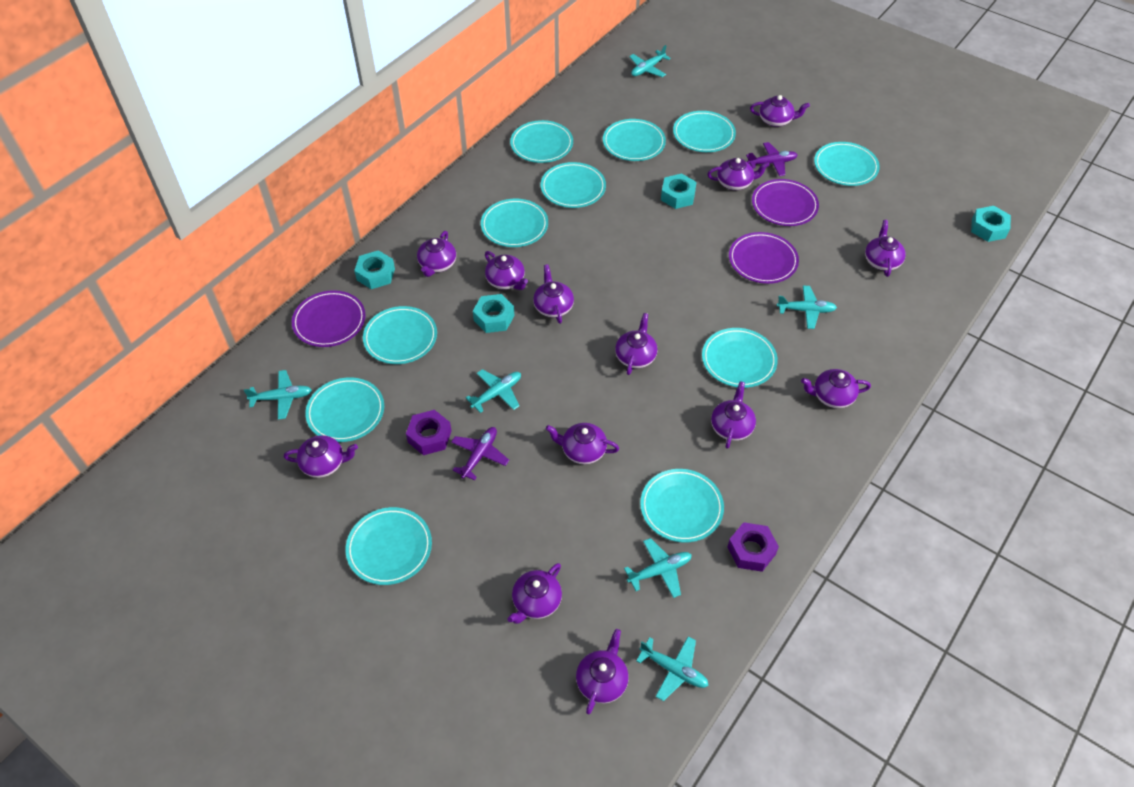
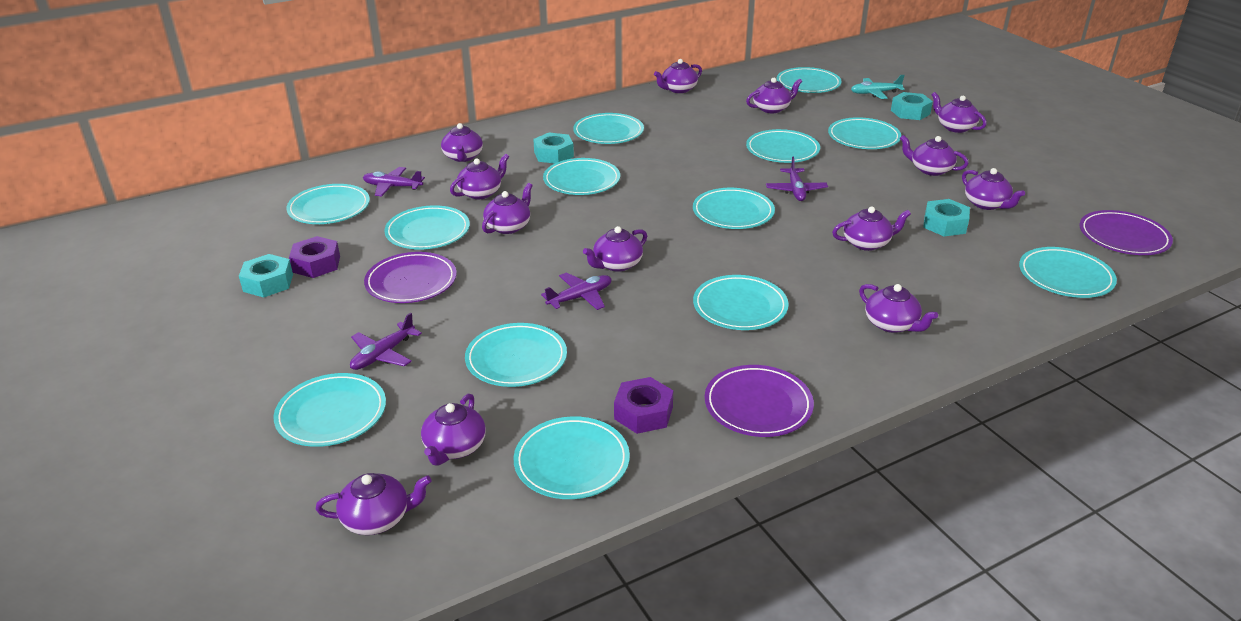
purple plane: [451,427,509,480] [746,142,797,176] = 2 -> [350,313,422,370] [363,167,425,196] [541,273,612,310] [766,156,828,201] = 4
turquoise plane: [244,370,312,420] [466,369,521,413] [624,538,692,598] [629,45,671,77] [636,636,709,701] [777,286,837,329] = 6 -> [851,75,904,99] = 1
turquoise plate: [305,377,384,442] [346,507,432,585] [363,306,437,364] [481,199,548,247] [510,120,573,163] [541,162,606,208] [603,119,666,161] [640,469,724,543] [673,111,736,152] [702,328,778,388] [814,142,880,186] = 11 -> [273,373,386,447] [287,184,370,224] [384,205,470,250] [465,323,567,387] [513,416,630,499] [543,158,620,195] [573,113,644,144] [693,188,775,229] [693,275,789,330] [746,129,820,163] [776,67,842,93] [828,117,901,149] [1019,247,1117,298] = 13

